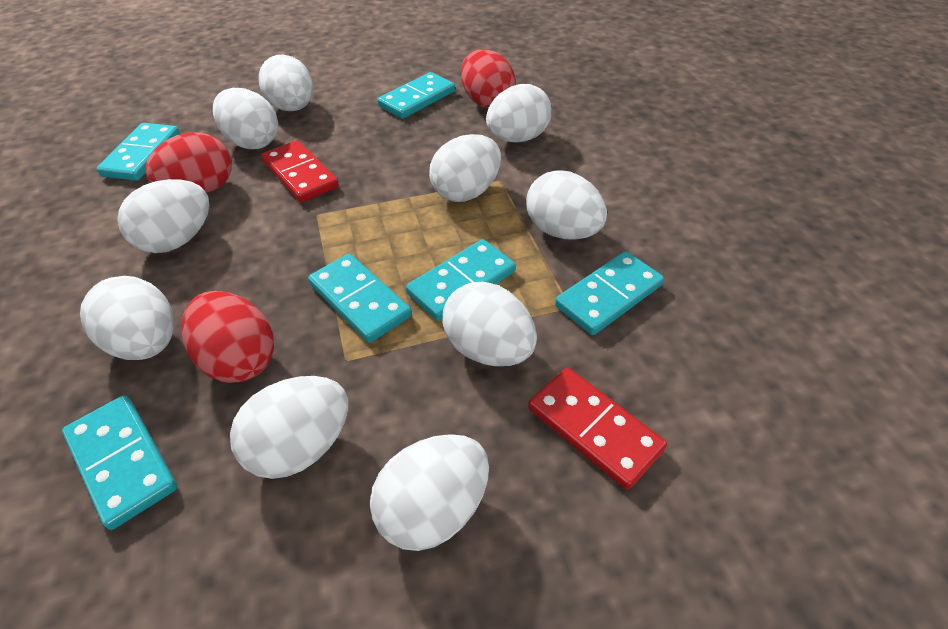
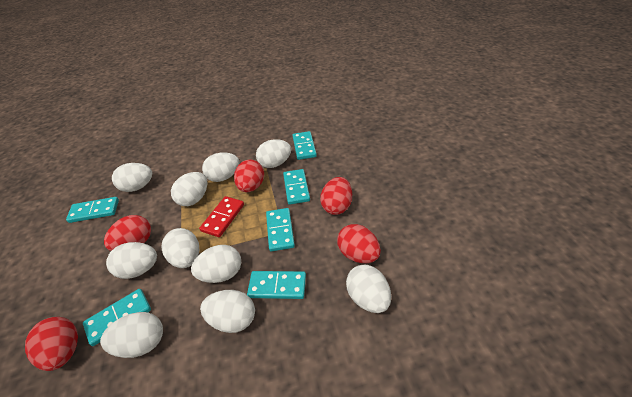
red domino: [261,140,339,203] [528,368,667,490] = 2 -> [199,196,244,237] = 1
red egg: [145,132,232,194] [181,291,274,383] [461,49,515,108] = 3 -> [25,317,78,371] [104,215,151,251] [234,159,264,192] [320,177,352,215] [337,224,381,263] = 5

